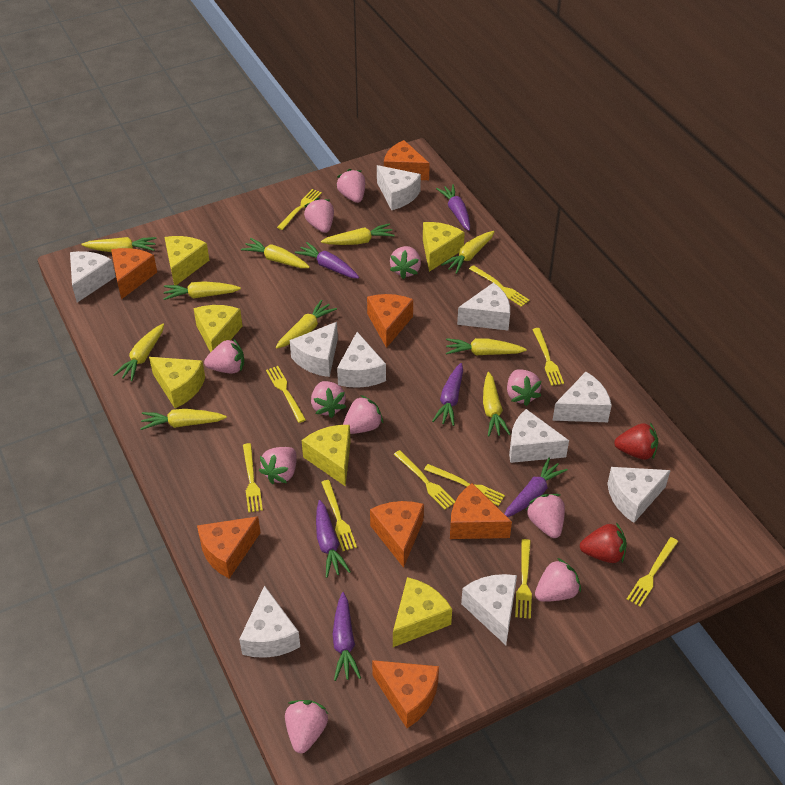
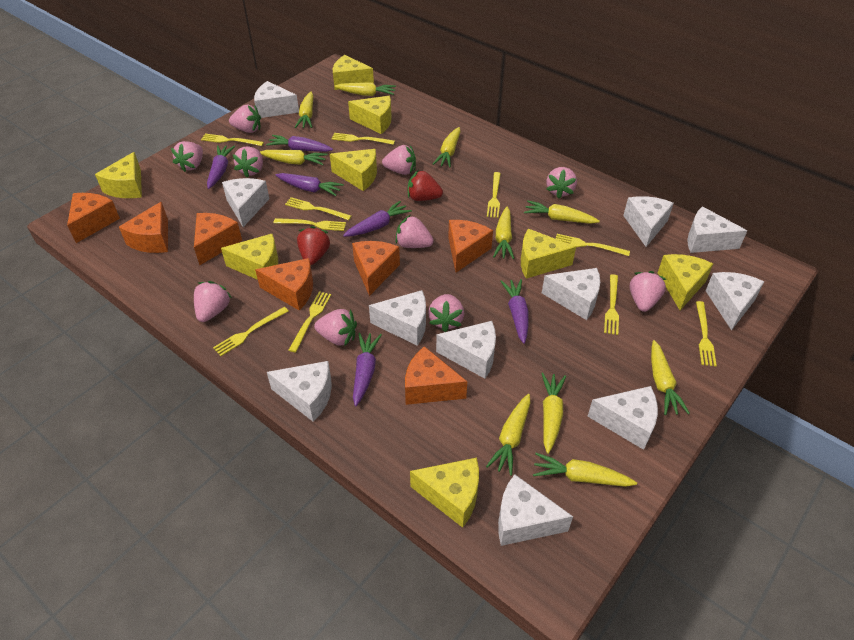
pink strawberry: [204,338,244,374] [259,447,297,484] [285,700,328,753] [304,198,334,233] [311,381,346,418] [336,169,365,203] [343,395,383,434] [390,246,421,279] [507,369,541,406] [526,494,565,538] [535,558,581,602] = 11 -> [171,141,203,172] [194,281,232,322] [229,105,261,133] [233,147,263,178] [314,309,357,346] [382,145,416,175] [395,215,434,248] [428,294,464,332] [546,167,577,199] [630,271,666,312] = 10
white cheese: [70,251,116,303] [239,585,300,658] [290,322,338,377] [337,332,386,388] [377,165,421,210] [457,282,510,330] [461,574,517,645] [509,409,569,463] [552,372,612,422] [607,467,671,523] = 10 -> [222,178,269,227] [254,81,299,118] [267,361,332,422] [369,290,426,346] [436,321,496,379] [498,474,573,546] [542,268,600,320] [587,386,658,450] [623,196,674,247] [687,206,747,253] [706,272,764,330] = 11
yellow cheese: [149,357,205,408] [165,236,209,285] [193,305,243,352] [302,425,351,487] [393,577,452,647] [423,222,465,272] = 6 -> [95,152,142,198] [221,234,278,280] [330,149,377,191] [333,55,374,90] [348,96,392,134] [410,458,479,528] [521,229,576,279] [658,254,713,310] = 8

